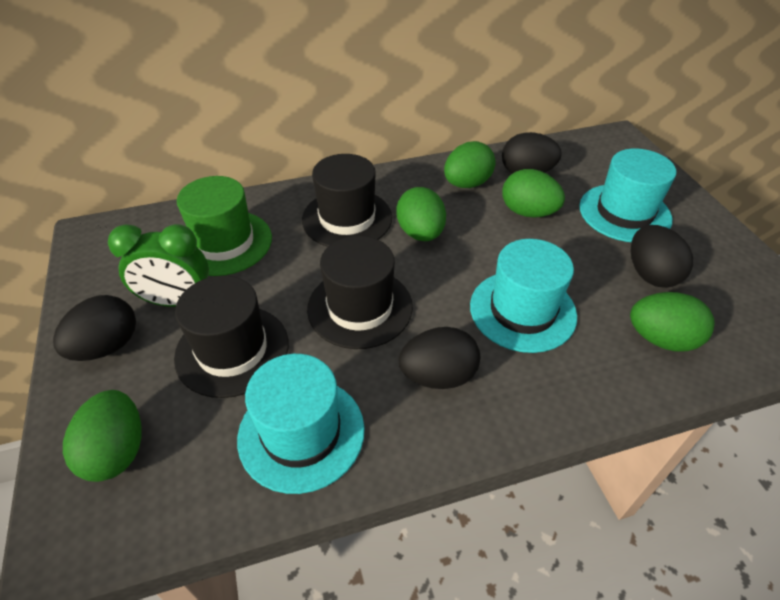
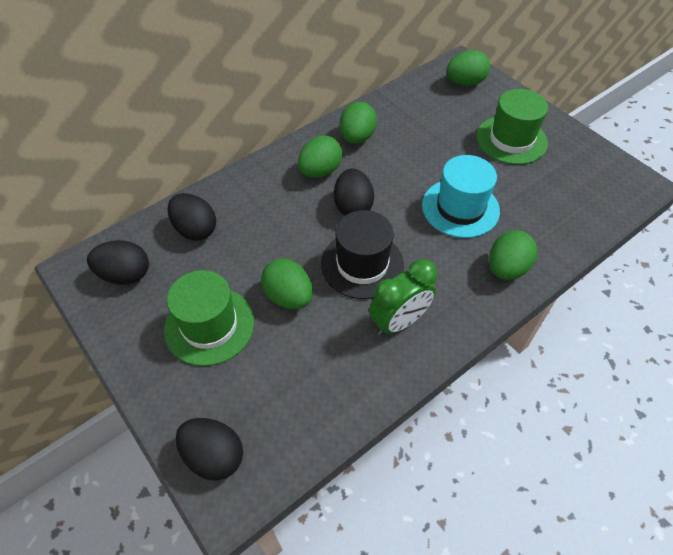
black hat: [174,275,289,398] [302,154,392,247] [307,236,413,349] = 3 -> [321,210,404,299] = 1
green hat: [177,176,272,276] = 1 -> [164,270,254,366] [476,89,548,165] = 2
turquoise hat: [237,354,365,494] [470,239,577,353] [579,148,676,242] = 3 -> [422,155,500,238] = 1

